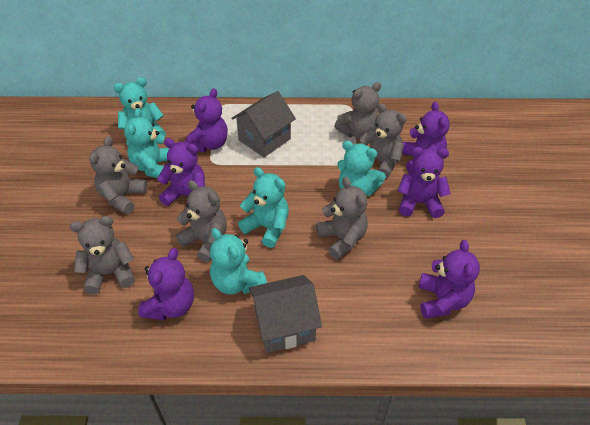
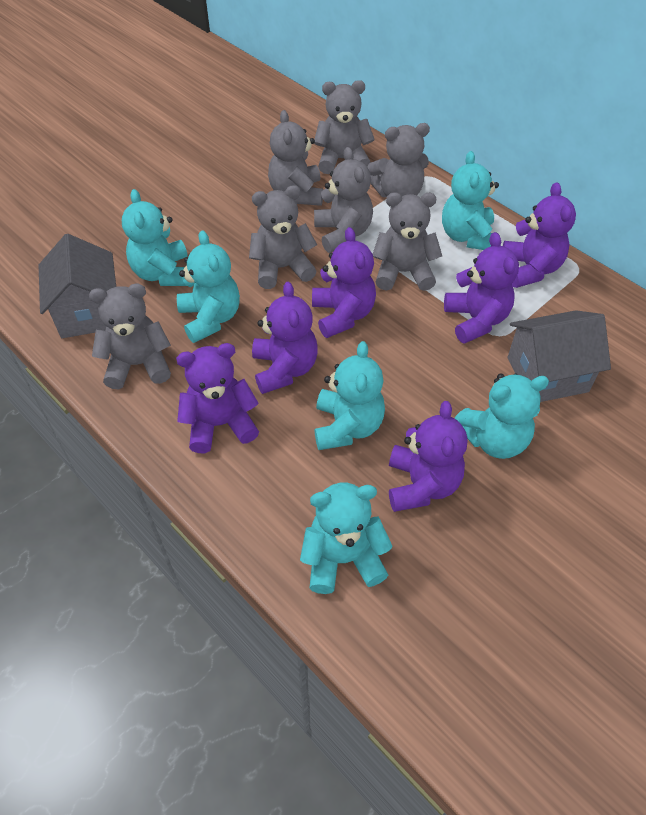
grey teddy bear: [70,216,135,294] [89,136,148,214] [176,180,227,262] [316,177,368,260] [334,82,381,139] [359,103,407,178] = 6 -> [89,284,171,389] [249,185,317,289] [268,110,323,206] [314,80,375,174] [314,147,373,253] [367,123,430,198] [373,192,442,291] = 7
turquoise teddy bear: [114,77,166,146] [124,108,169,178] [210,228,267,294] [238,167,289,248] [337,141,386,196] = 5 -> [122,189,188,286] [177,230,240,343] [300,483,393,594] [314,341,385,450] [442,151,499,250] [455,373,549,459] = 6

